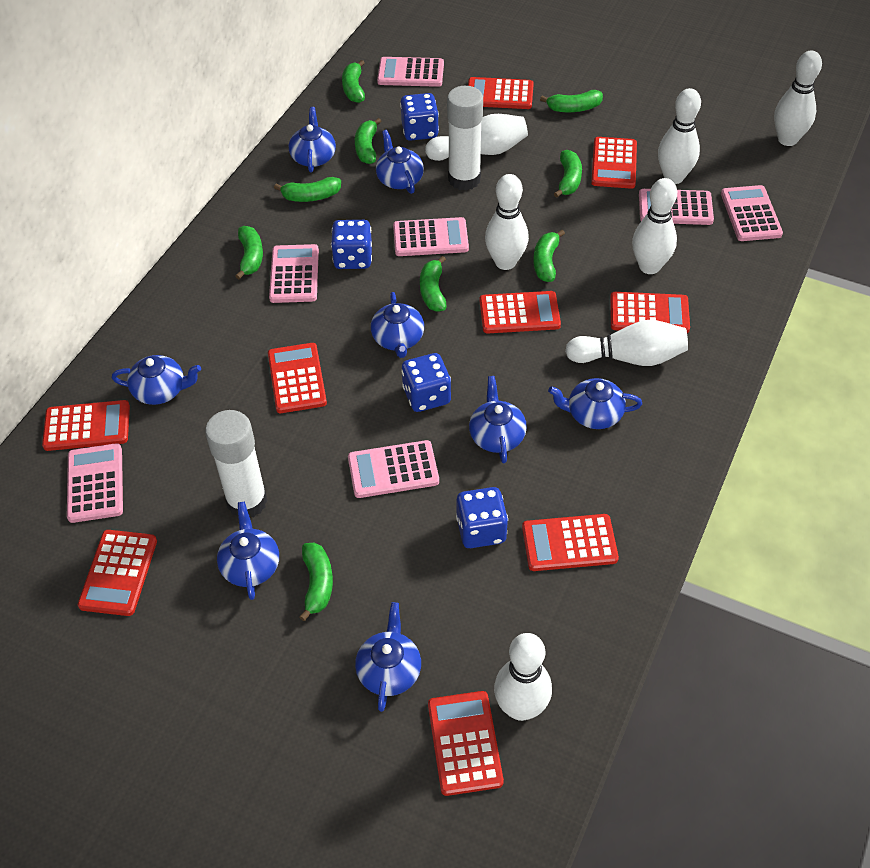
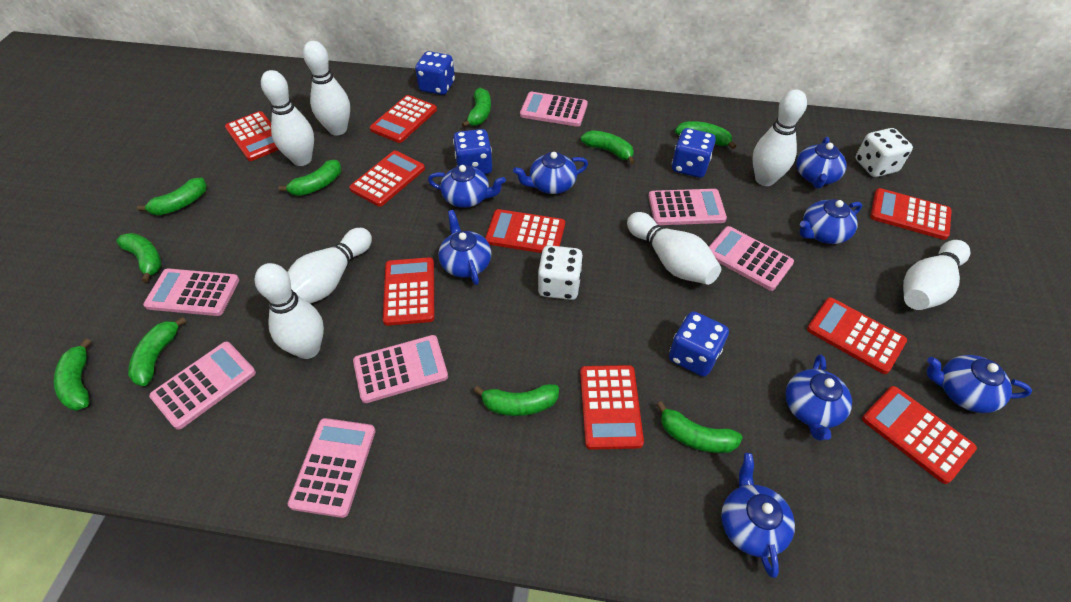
green banana: [236,226,263,279] [274,177,341,202] [299,542,333,621] [342,60,365,103] [355,118,381,164] [420,256,446,311] [533,230,565,282] [540,90,603,112] [554,150,582,198] = 9 -> [54,338,92,411] [116,233,161,282] [128,317,187,386] [137,178,207,216] [278,160,341,196] [462,88,491,128] [474,384,559,416] [581,130,635,165] [656,401,742,453] [675,121,736,149] = 10
white dice: none = 0 -> [538,245,583,300] [856,128,913,177] = 2
white glue stick: [205,410,268,517] [447,86,483,190] = 2 -> none = 0

